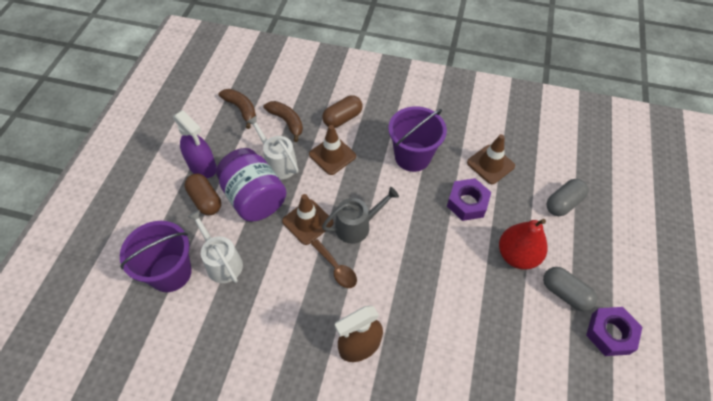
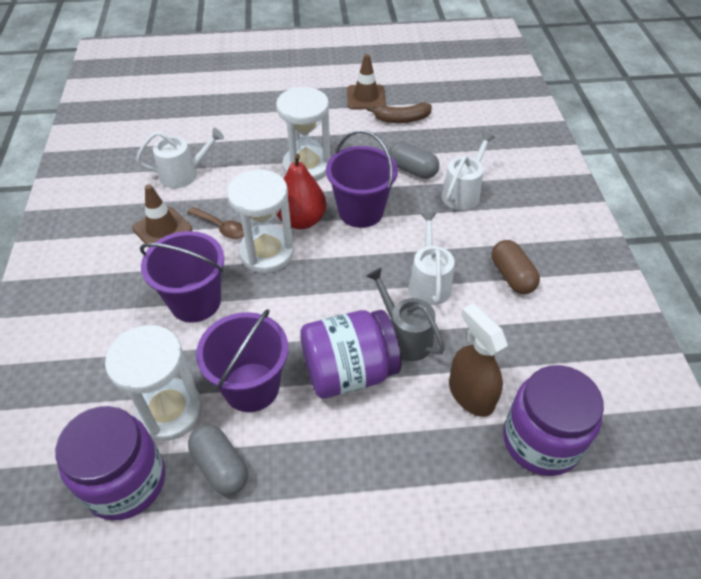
brown banana: [218,89,256,129] [264,101,303,142] = 2 -> [367,102,432,123] = 1
brown capsule: [185,174,221,215] [322,95,363,128] = 2 -> [492,240,540,294] = 1
brown traffic cone: [282,194,333,245] [309,125,356,175] [467,134,515,184] = 3 -> [132,184,192,244] [347,54,386,110] = 2
purple bucket: [120,221,192,292] [388,106,447,172] = 2 -> [140,231,224,322] [196,309,288,412] [326,130,398,228] = 3
purple jar: [216,148,287,221] = 1 -> [55,406,165,520] [300,310,401,399] [503,365,604,476] = 3
purple nut: [447,178,491,221] [586,307,642,356] = 2 -> none = 0
purple spray bottle: [173,110,217,178] = 1 -> none = 0
white hourglass: none = 0 -> [105,325,202,441] [227,170,294,273] [276,87,330,181] = 3
white watering can: [188,210,243,283] [247,115,299,179] = 2 -> [136,128,224,188] [408,212,454,305] [441,132,495,210] = 3

